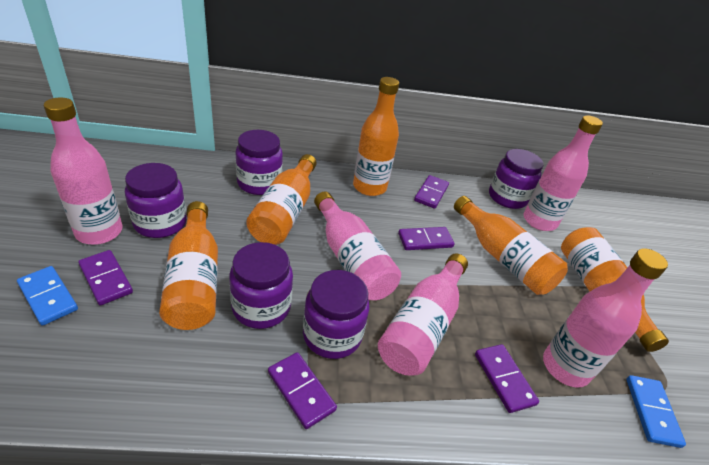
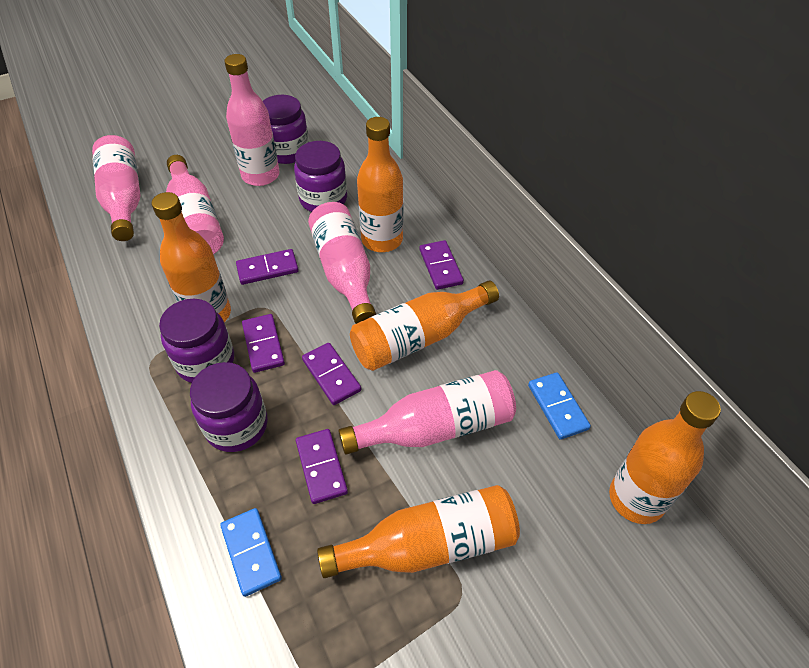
purple jar: [125,163,187,238] [229,242,293,329] [235,130,283,195] [303,270,370,359] [489,149,544,209] = 5 -> [159,299,234,383] [190,362,268,452] [263,95,309,164] [294,141,347,212] = 4

